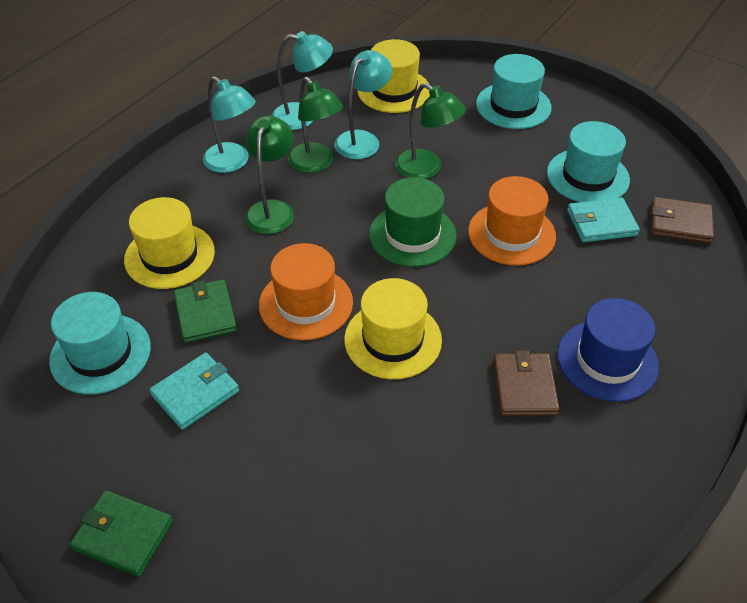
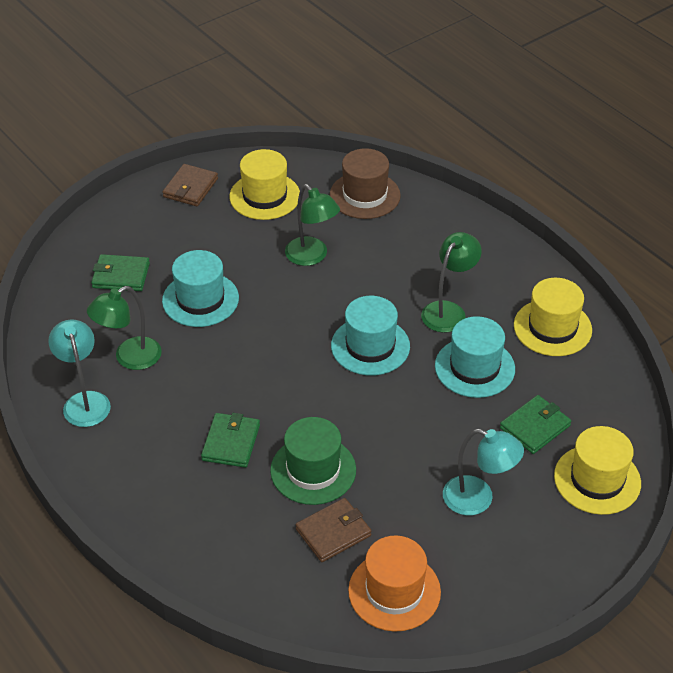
blue hat: [557,298,659,402] = 1 -> none = 0
brown hat: none = 0 -> [330,148,401,219] = 1
green wallet: [70,490,173,577] [174,279,237,343] = 2 -> [91,254,150,291] [201,413,260,468] [500,395,571,454] = 3
orange hat: [259,243,353,340] [468,176,556,266] = 2 -> [348,535,441,632] = 1
turquoise lamp: [203,76,256,173] [272,31,333,130] [334,50,392,159] = 3 -> [48,319,111,427] [443,429,524,515] = 2
turquoise wallet: [149,352,239,430] [567,197,640,242] = 2 -> none = 0

